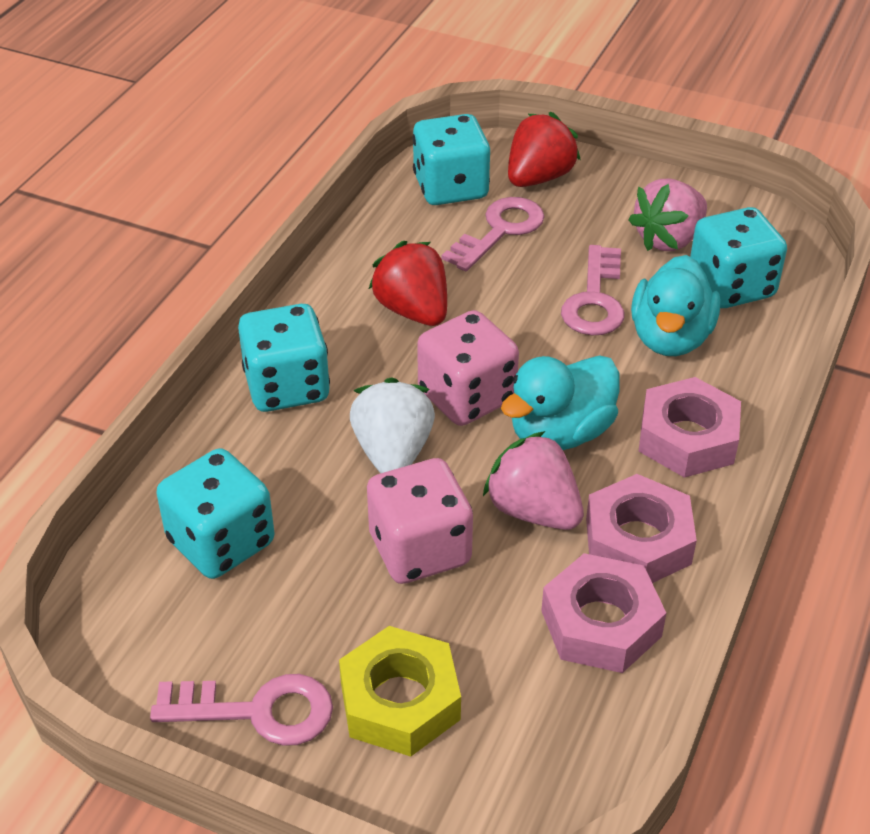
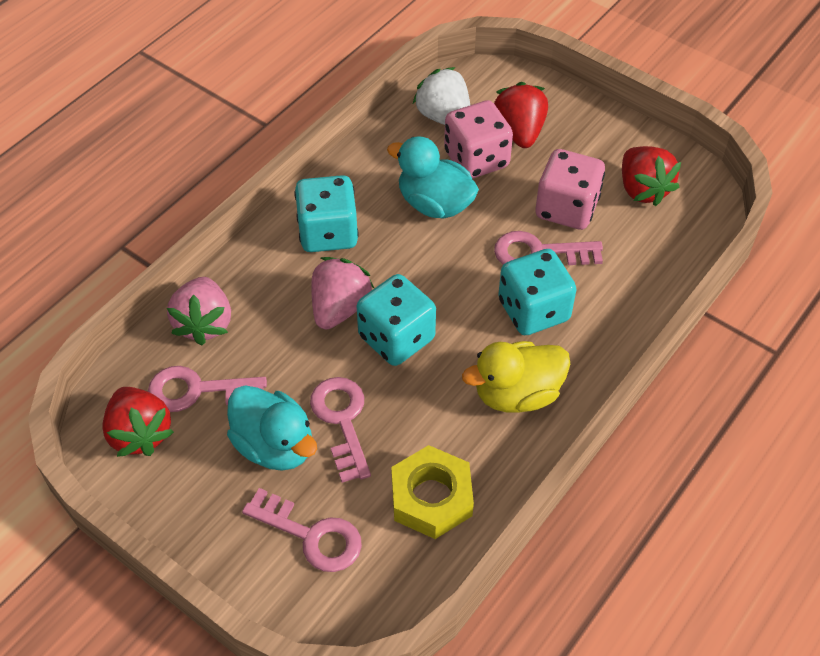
pink key: [150,674,333,746] [442,197,544,271] [561,245,624,335] = 3 -> [148,366,267,412] [242,488,362,572] [310,377,371,483] [494,231,603,265] = 4
pink nut: [541,553,666,673] [586,474,697,583] [639,377,741,478] = 3 -> none = 0
red strawberry: [369,241,447,326] [508,112,581,187] = 2 -> [102,387,174,457] [494,82,548,148] [622,146,681,206] = 3
turquoise dice: [156,448,274,579] [238,304,330,412] [412,114,490,205] [690,207,787,308] = 4 -> [295,175,358,252] [357,274,436,366] [498,249,577,335] = 3
yellow duck: none = 0 -> [462,341,570,412] = 1

